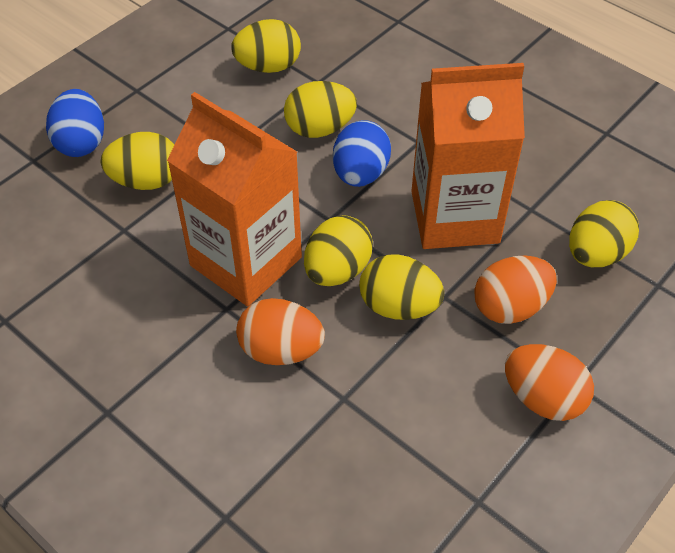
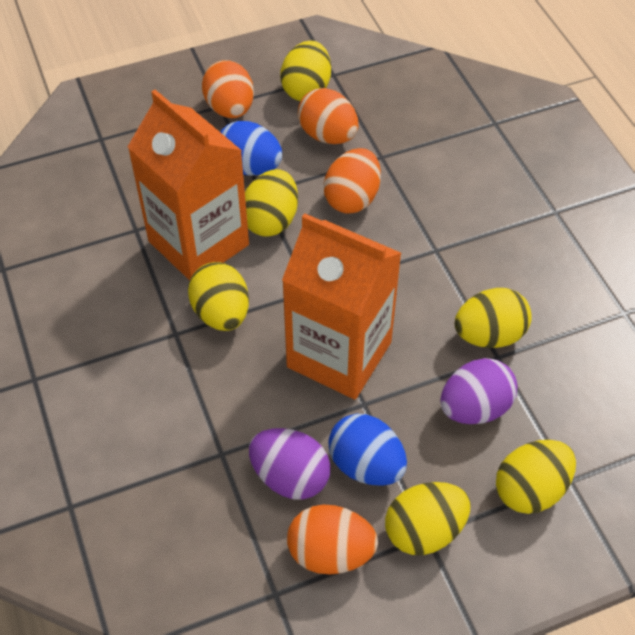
orange egg: [236,298,325,365] [474,255,557,324] [505,344,594,421] = 3 -> [202,60,254,118] [287,505,378,575] [298,88,358,144] [324,148,381,214] = 4
purple egg: none = 0 -> [249,428,331,500] [440,358,518,424] = 2

